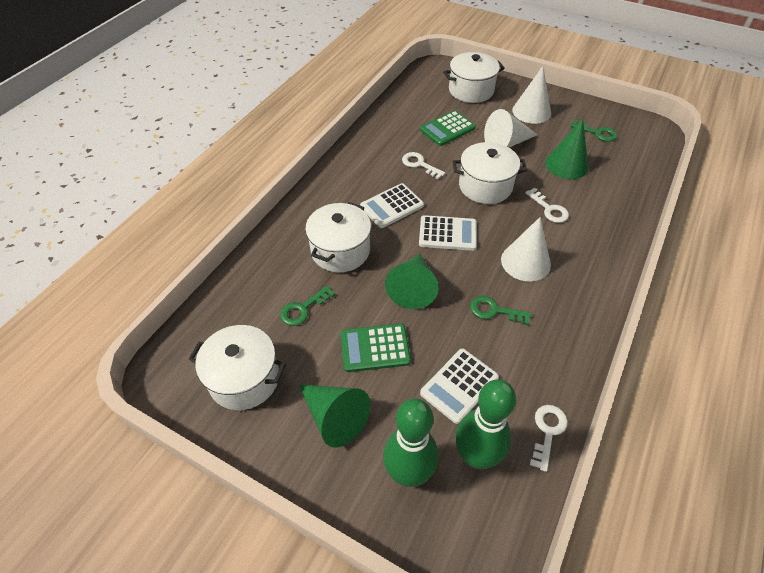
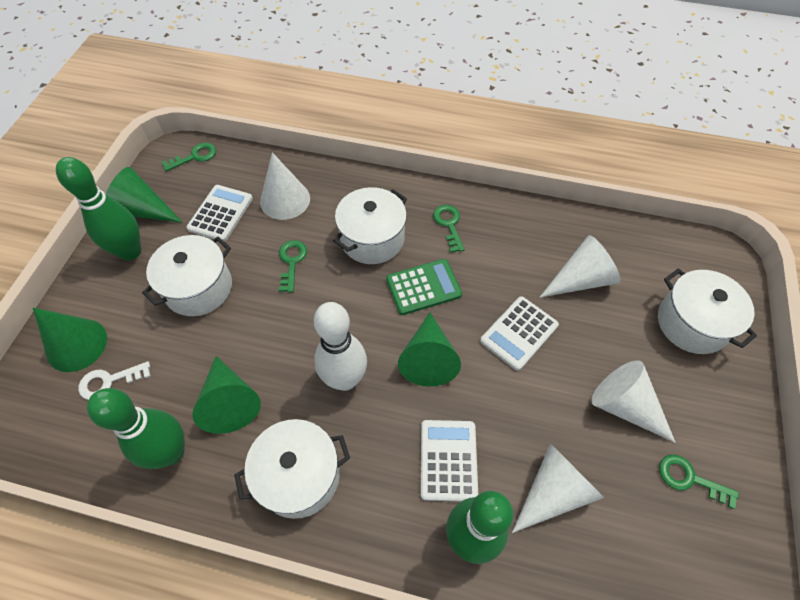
green bowling pin: [383,398,438,487] [455,379,516,469] = 2 -> [56,157,141,260] [87,388,185,469] [446,491,513,564] = 3
green calculator: [341,324,411,372] [420,110,476,146] = 2 -> [386,259,462,315] = 1
green cone: [299,384,370,447] [385,254,438,309] [545,118,589,179] = 3 -> [33,308,107,372] [106,167,182,222] [192,356,261,434] [398,313,461,387] = 4
green key: [280,285,335,326] [470,296,531,325] [570,120,617,142] = 3 -> [162,143,216,172] [279,240,307,293] [433,205,465,253] [659,455,739,509] = 4
white bowling pin: none = 0 -> [314,302,367,391] = 1
white cone: [484,109,537,148] [501,217,551,282] [512,66,551,124] = 3 -> [260,152,310,220] [512,443,604,533] [540,235,621,298] [591,360,676,443] = 4
white key: [402,152,445,179] [525,188,569,223] [530,405,568,472] = 3 -> [78,361,151,400] = 1

